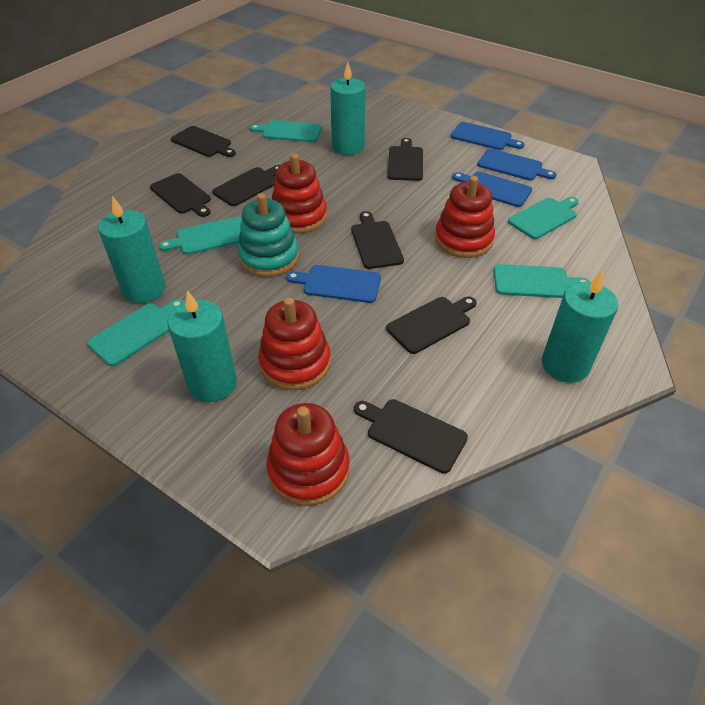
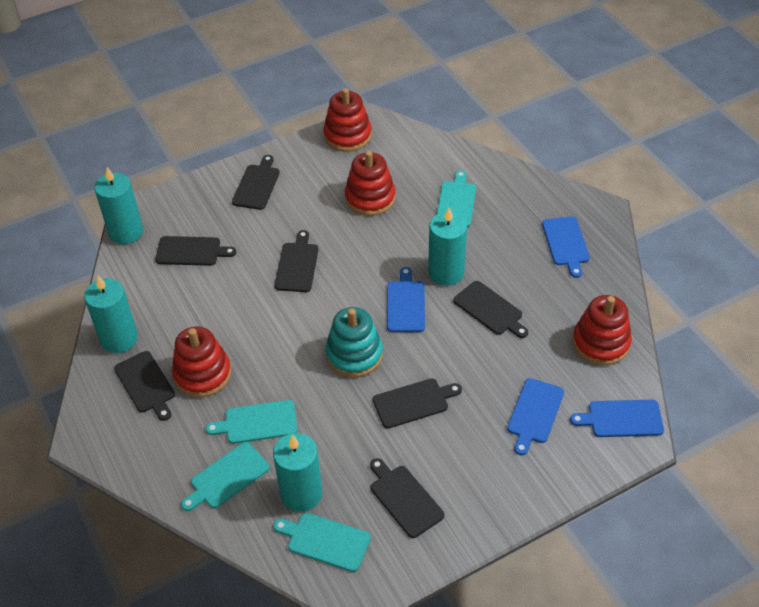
turquoise cutting board: [87,299,185,366] [159,217,242,255] [250,120,322,142] [494,264,590,298] [508,197,579,239] = 5 -> [181,442,270,511] [206,400,297,444] [273,513,371,572] [437,170,476,227] = 4

